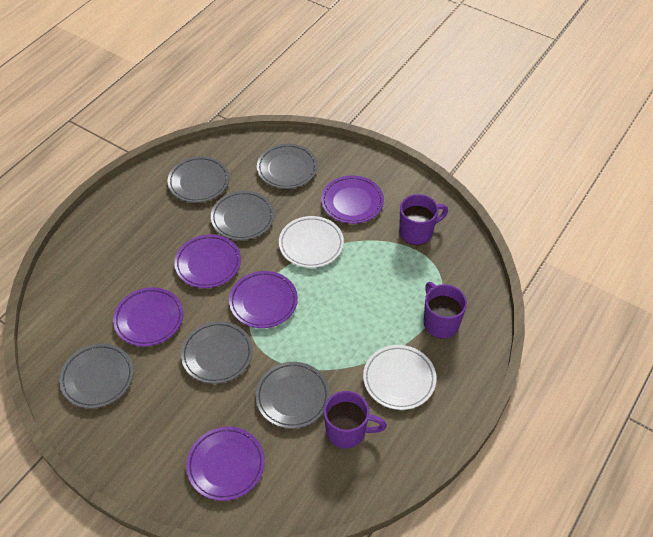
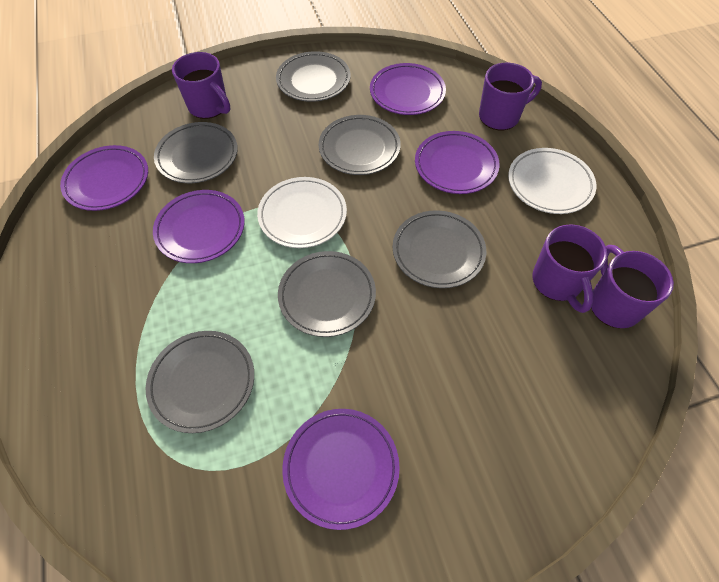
purple mug: [324,391,387,448] [399,194,448,245] [424,282,467,338] = 3 -> [172,52,230,119] [479,62,542,130] [532,225,607,313] [591,245,674,328] = 4

